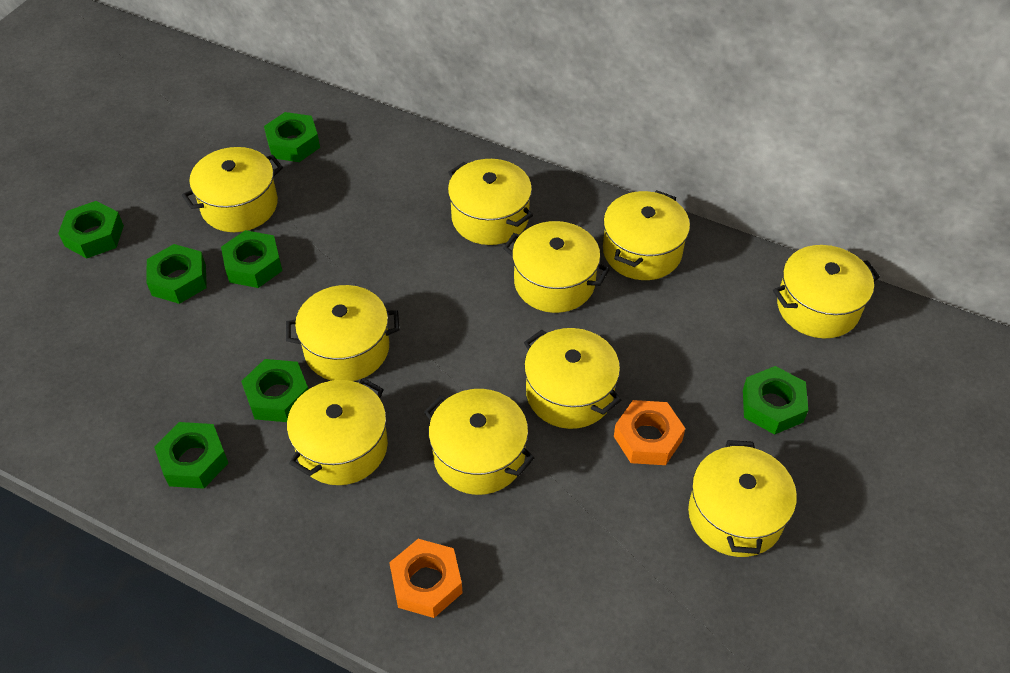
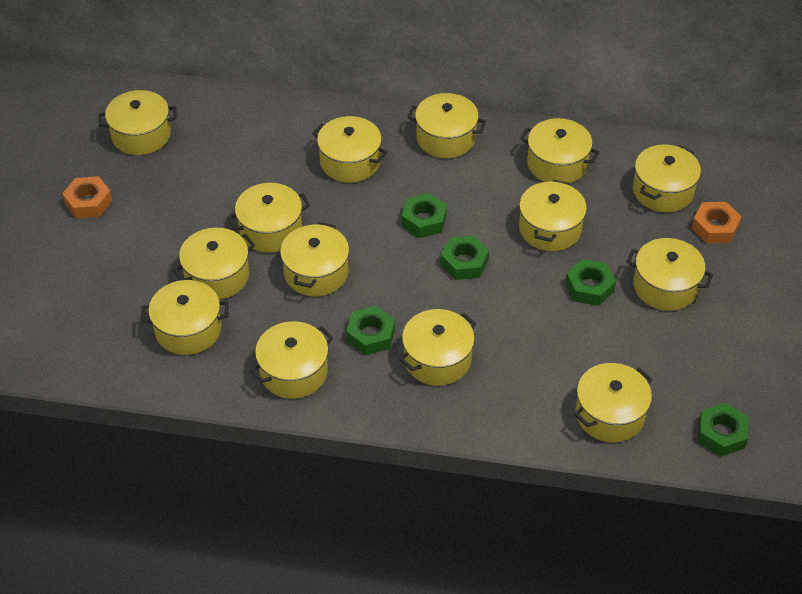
green nut: [58,201,124,259] [146,244,207,304] [154,422,228,489] [221,230,282,288] [241,359,308,422] [264,112,320,162] [743,366,808,435] = 7 -> [346,306,395,355] [402,193,447,238] [440,235,489,280] [565,259,616,306] [698,403,748,457] = 5
yellow pot: [182,147,283,232] [286,285,400,381] [287,378,388,485] [424,389,534,495] [448,159,533,245] [503,221,610,313] [524,328,621,429] [603,190,690,280] [688,440,797,557] [773,245,880,338] = 10 -> [99,90,177,155] [141,280,229,355] [173,228,255,299] [227,183,310,253] [250,321,333,399] [280,222,349,297] [312,116,387,183] [399,309,476,386] [408,93,486,158] [519,179,587,251] [520,118,599,183] [574,363,653,442] [627,238,713,311] [633,144,701,212] = 14

